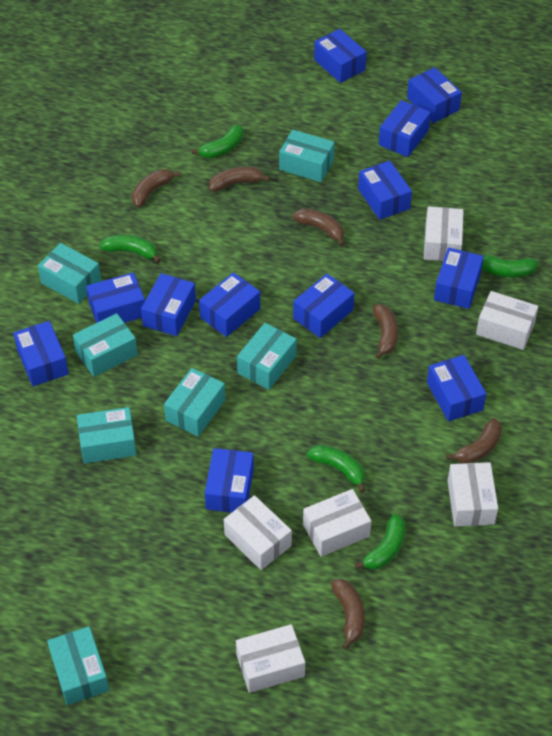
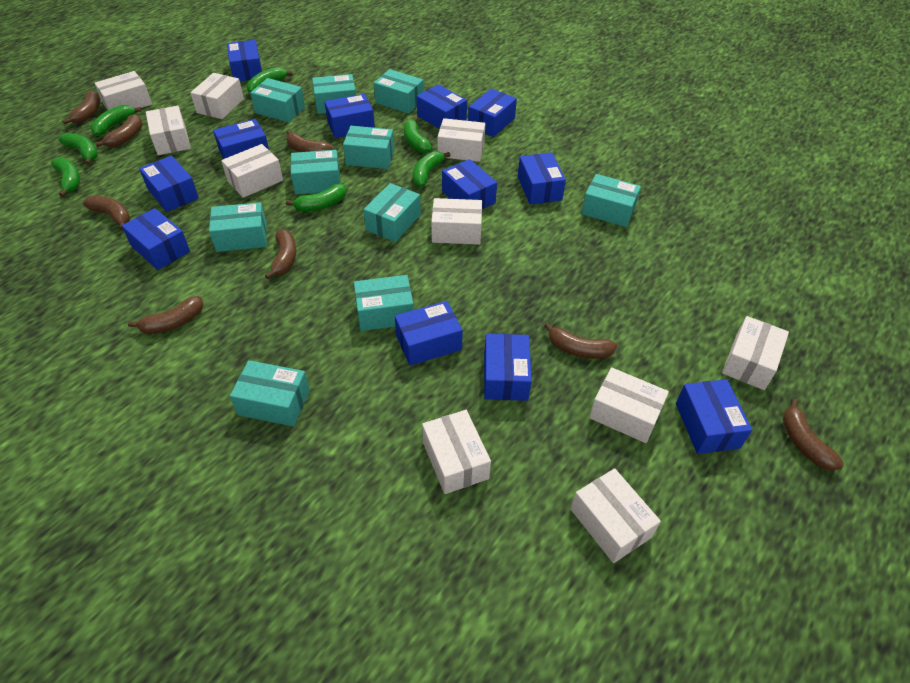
brown banana: [132,169,181,207] [209,167,270,192] [292,208,344,246] [331,579,365,650] [372,304,398,359] [446,418,502,464] = 6 -> [62,90,101,124] [83,196,130,230] [95,114,143,147] [128,296,203,334] [265,229,296,279] [286,130,334,152] [544,323,617,359] [783,399,844,471] = 8
green banana: [99,235,161,263] [192,125,243,158] [307,445,365,493] [355,514,405,570] [474,252,538,277] = 5 -> [51,157,80,197] [58,133,98,165] [91,105,142,136] [247,67,293,92] [286,184,347,212] [404,117,432,153] [413,151,451,187] = 7
turquoise box: [38,243,101,304] [47,626,109,705] [73,313,138,377] [77,407,137,463] [164,368,225,437] [237,323,297,390] [279,129,335,182] = 7 -> [209,202,267,252] [230,360,310,426] [250,78,305,122] [291,150,341,194] [312,74,356,114] [343,126,394,169] [354,275,414,331] [363,183,421,242] [374,69,424,114] [582,174,641,227] = 10
white box: [224,495,292,570] [236,624,305,693] [303,489,371,557] [424,206,464,261] [447,462,498,526] [476,291,538,350] = 6 -> [95,71,152,110] [146,106,191,155] [190,73,244,119] [221,144,283,198] [422,410,491,494] [431,198,482,245] [438,118,485,162] [571,468,661,563] [589,367,669,443] [722,316,789,390] = 10

